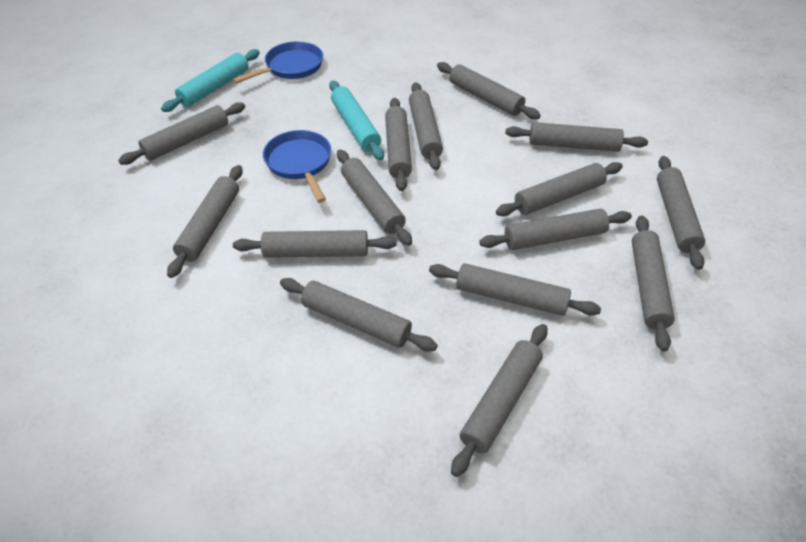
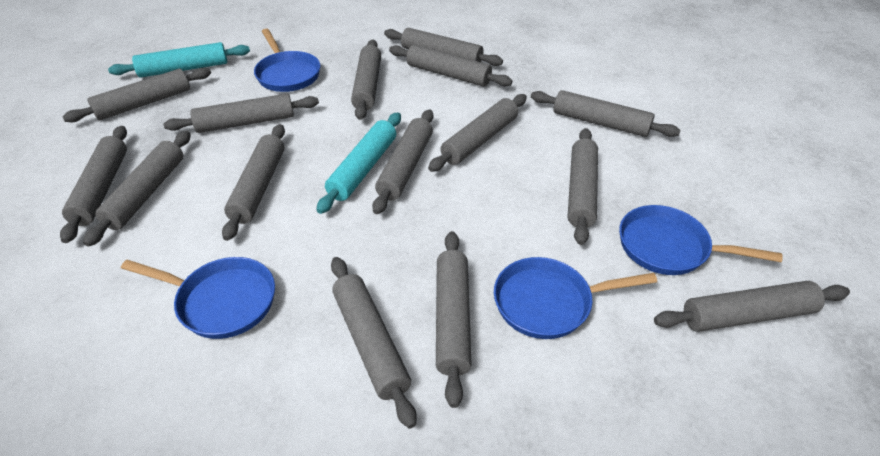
blue pan: [233,41,323,84] [263,130,331,203] = 2 -> [121,257,275,339] [254,28,321,92] [494,257,657,339] [619,205,783,275] = 4

